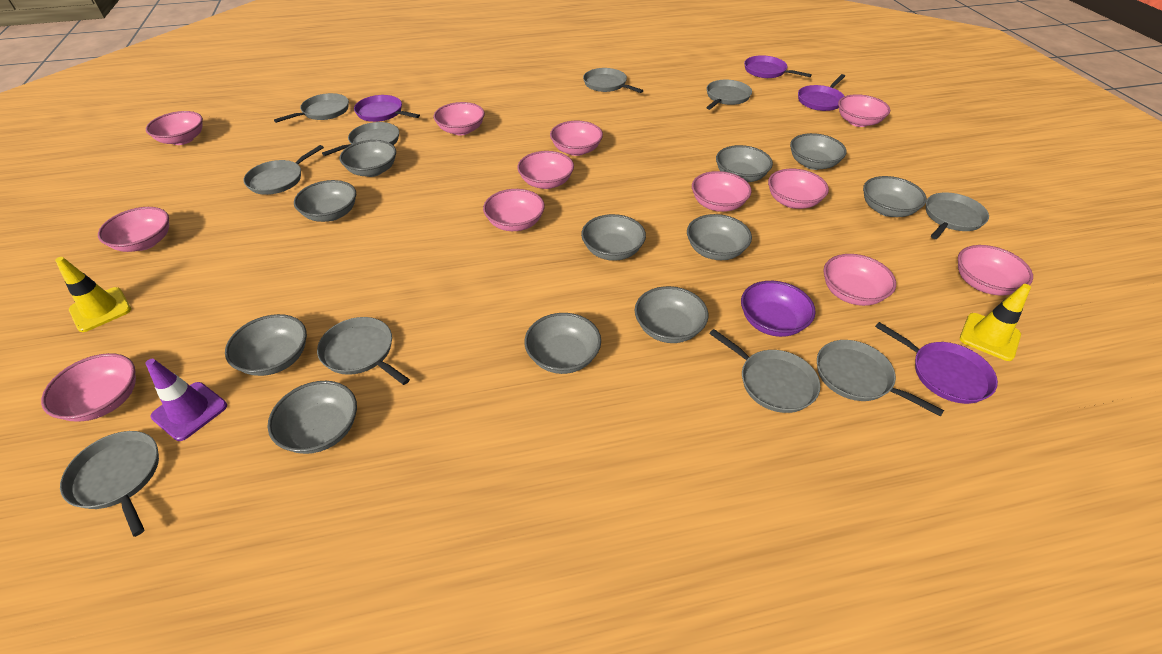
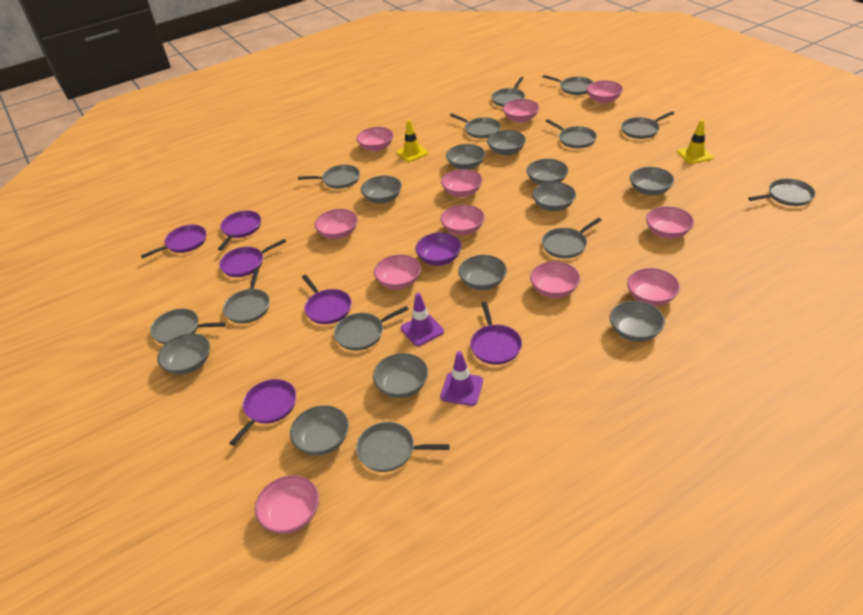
grey pan: [60,431,159,537] [243,145,324,195] [274,93,349,123] [317,317,410,385] [322,122,399,156] [583,68,643,93] [706,80,752,110] [709,329,820,413] [817,340,944,417] [926,192,989,239] = 10 -> [150,309,225,344] [223,268,270,324] [298,165,360,189] [334,306,409,351] [356,422,450,472] [450,114,500,138] [491,77,525,107] [542,218,602,258] [543,75,593,95] [546,119,597,149] [621,111,674,139] [748,179,816,206] = 12
pink bowl: [41,353,136,422] [98,207,169,252] [146,111,203,145] [434,102,485,135] [483,189,545,231] [517,151,574,189] [550,121,603,156] [692,171,752,212] [768,169,829,209] [823,254,896,306] [838,94,890,127] [958,245,1033,296] = 12 -> [255,475,319,534] [315,209,358,239] [356,127,393,152] [374,254,421,290] [440,205,485,235] [441,169,482,197] [503,99,539,123] [530,261,580,298] [587,80,623,103] [627,268,680,306] [646,206,694,239] = 11
purple pan: [354,95,420,122] [744,55,812,78] [798,74,845,111] [875,322,998,404] = 4 -> [141,225,206,258] [218,211,261,250] [219,239,286,277] [229,379,296,446] [302,275,352,324] [470,301,522,365] = 6
purple traffic cone: [146,359,227,441] = 1 -> [401,293,444,346] [440,351,483,406] = 2

